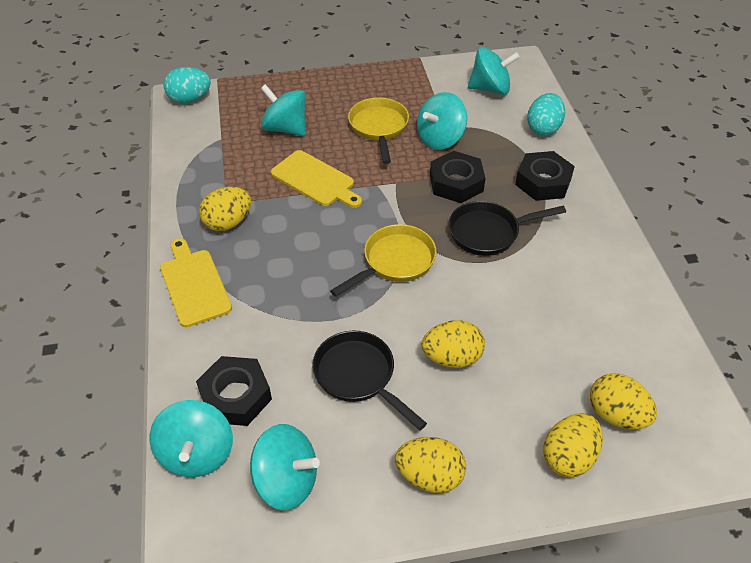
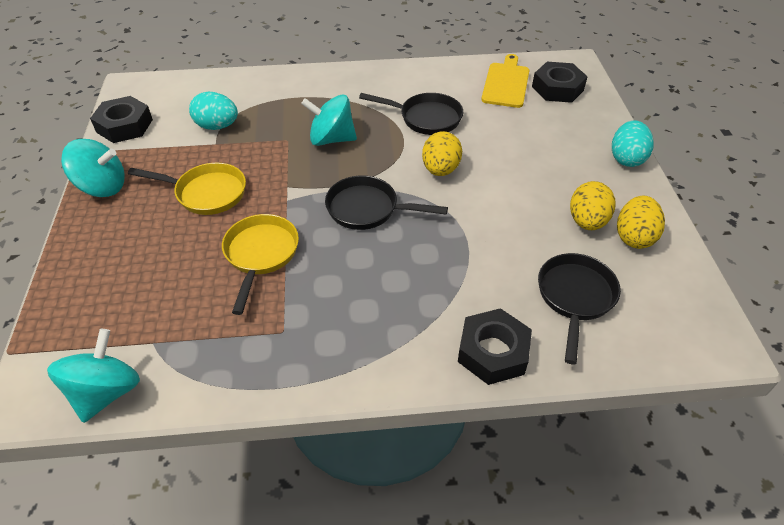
black pan: [312,331,427,430] [449,201,566,256] = 2 -> [325,175,448,230] [359,93,464,135] [538,253,621,364] = 3
turquoise spinning top: [150,400,233,477] [250,424,320,510] [261,84,306,136] [417,92,467,150] [468,47,520,95] = 5 -> [47,329,140,423] [61,139,125,197] [301,95,357,146] = 3
yellow cutting board: [160,238,232,327] [271,150,362,208] = 2 -> [481,54,529,108] = 1
yellow egg: [199,187,251,231] [395,437,466,493] [422,320,485,368] [543,413,603,477] [590,373,657,429] = 5 -> [422,131,462,176] [570,181,615,230] [617,195,665,249] = 3

